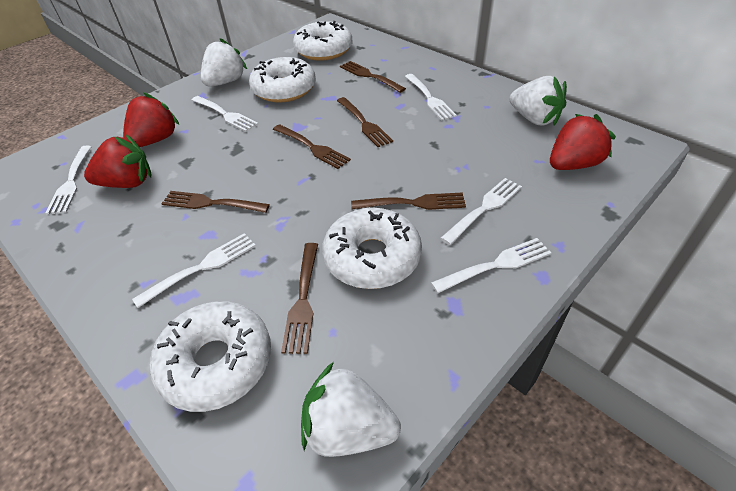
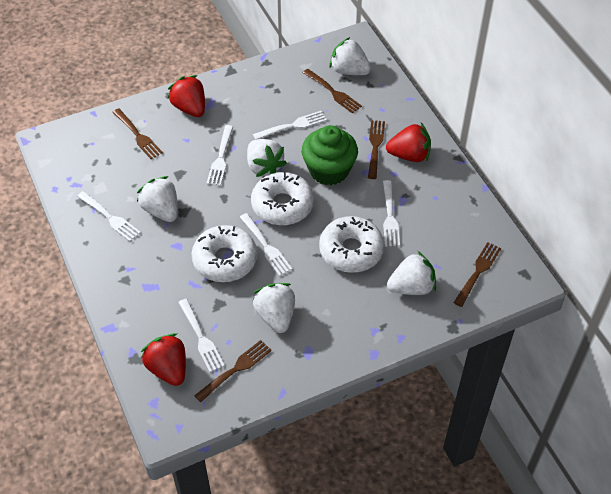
brown fork: [161,191,270,213] [273,124,351,169] [281,243,318,354] [337,97,393,147] [340,61,406,93] [351,192,466,210] = 6 -> [112,108,163,159] [194,340,272,402] [303,69,362,114] [368,120,385,179] [454,242,501,307] = 5
green cupcake: none = 0 -> [302,125,358,185] = 1
white donut: [150,301,271,412] [249,57,316,102] [293,21,352,61] [322,208,422,289] = 4 -> [192,225,257,282] [251,172,314,225] [319,216,384,273] = 3
white strawberry: [201,38,247,87] [301,362,401,457] [509,76,567,126] = 3 -> [137,176,178,222] [247,139,287,177] [253,283,295,333] [329,37,371,75] [387,251,436,295] = 5

